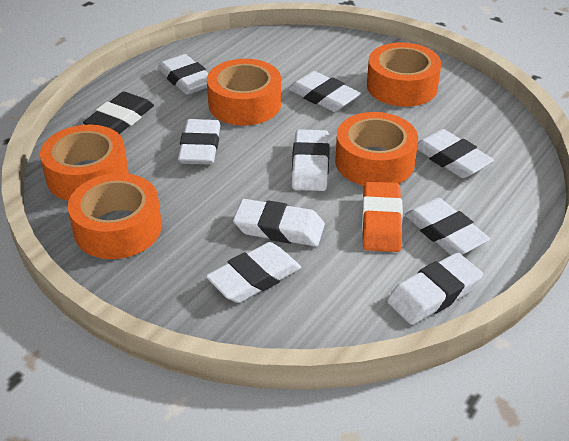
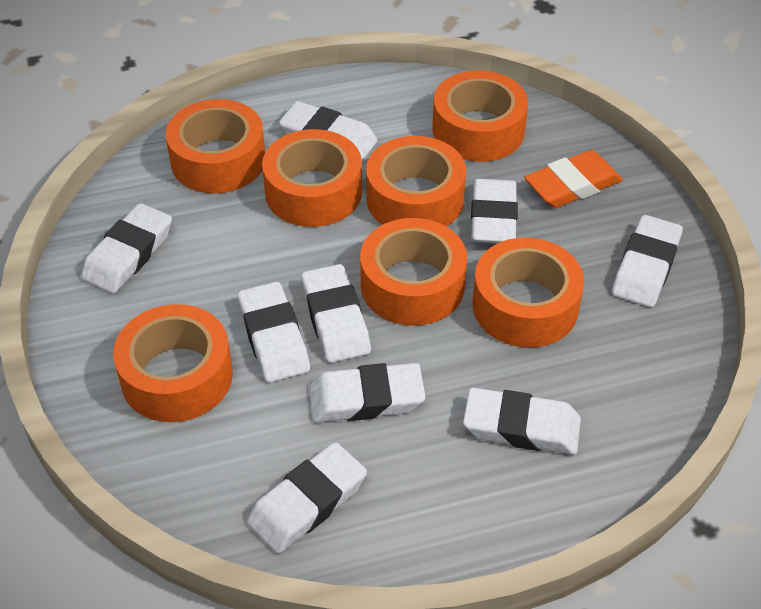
black eraser: [83,92,154,134] = 1 -> none = 0
orange tape: [40,125,129,201] [68,173,162,259] [207,59,281,125] [335,112,418,186] [367,42,441,107] = 5 -> [113,304,233,422] [166,99,265,193] [262,129,362,227] [360,218,467,326] [366,136,466,227] [432,70,528,162] [472,238,584,348] = 7

